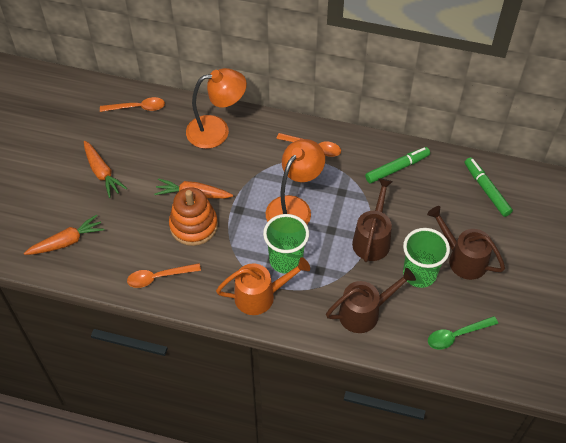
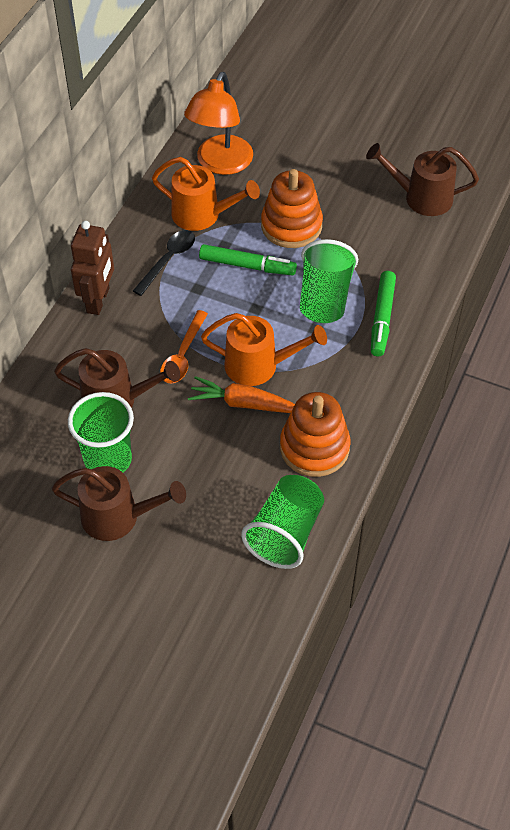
black spoon: none = 0 -> [133,230,195,296] = 1
brown robot: none = 0 -> [71,221,114,315] = 1
green cup: [263,214,309,274] [403,228,450,288] = 2 -> [68,392,134,472] [241,475,324,569] [300,239,358,323] = 3
green spoon: [428,316,498,349] = 1 -> none = 0
orange carrot: [24,215,105,255] [84,141,127,198] [154,178,233,199] = 3 -> [188,376,295,413] = 1
orange lamp: [186,68,247,149] [266,139,325,225] = 2 -> [184,72,253,175] = 1
orange spoon: [100,97,165,112] [127,263,201,288] [276,133,341,157] = 3 -> [160,310,208,383] = 1
orange stacking toy: [169,187,218,246] = 1 -> [261,169,323,248] [280,392,350,477] = 2
orange watering can: [216,257,310,315] = 1 -> [152,157,260,231] [201,313,327,386] = 2

